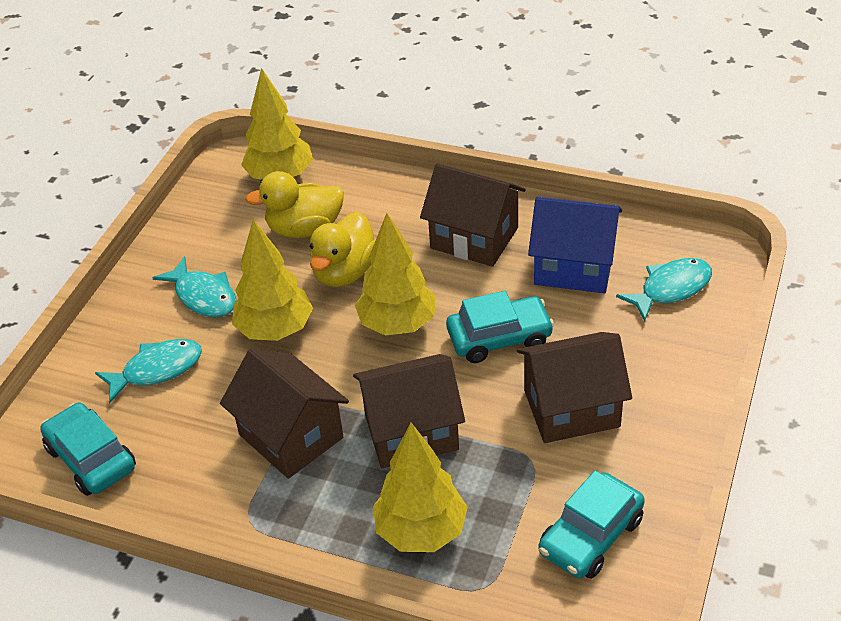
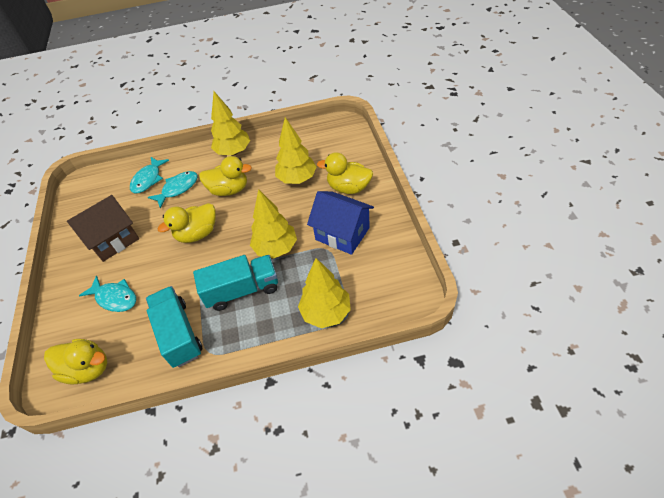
brown house: [220,349,349,479] [353,354,465,468] [420,163,526,267] [517,332,632,443] = 4 -> [67,195,139,262] = 1
turquoise car: [40,403,136,496] [446,291,554,363] [538,470,645,579] = 3 -> none = 0
turquoise truck: none = 0 -> [146,286,202,368] [193,255,278,311] = 2
yellow duck: [245,171,344,238] [310,212,375,287] = 2 -> [44,339,107,385] [158,203,216,243] [199,156,252,196] [317,152,373,194] = 4

